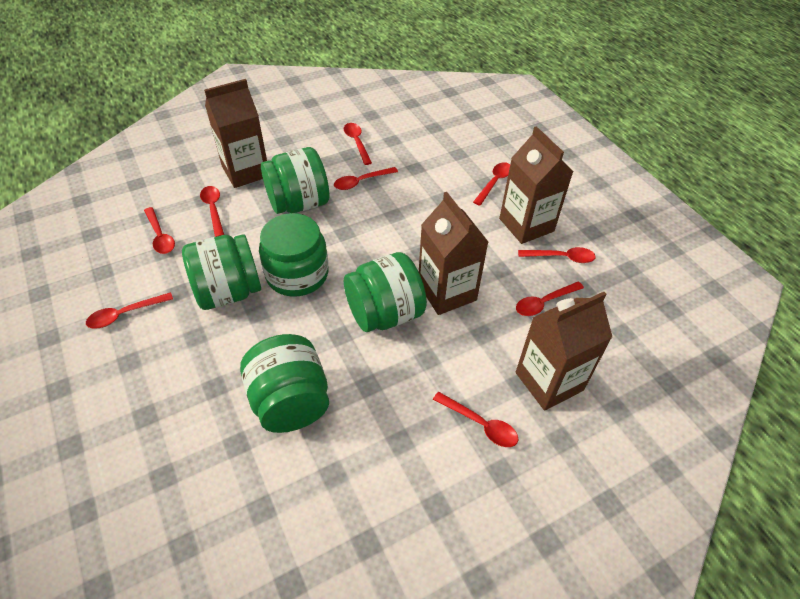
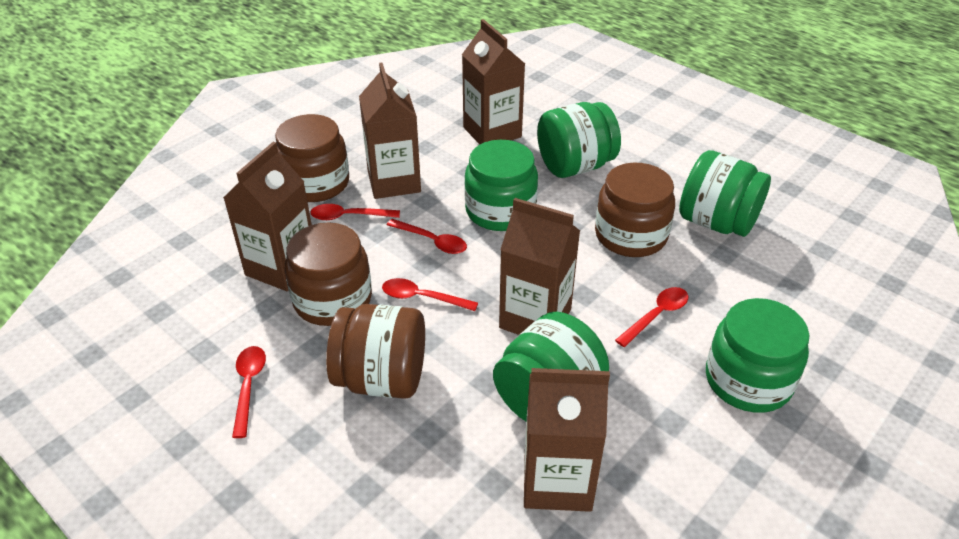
brown carton: [204,79,267,188] [419,192,488,315] [499,126,573,244] [516,292,612,411] = 4 -> [223,142,312,291] [359,62,421,199] [462,19,525,144] [499,198,580,335] [524,368,610,512] = 5
brown jar: none = 0 -> [275,114,349,202] [285,222,372,326] [326,304,425,399] [595,163,675,257] = 4
red spoon: [86,292,173,329] [144,207,175,254] [200,186,224,237] [334,167,398,190] [344,123,372,165] [433,392,519,447] [473,162,510,206] [516,282,584,316] [518,247,596,263] = 9 -> [232,346,266,438] [310,204,400,220] [382,278,478,311] [387,219,467,254] [615,287,688,347] = 5

